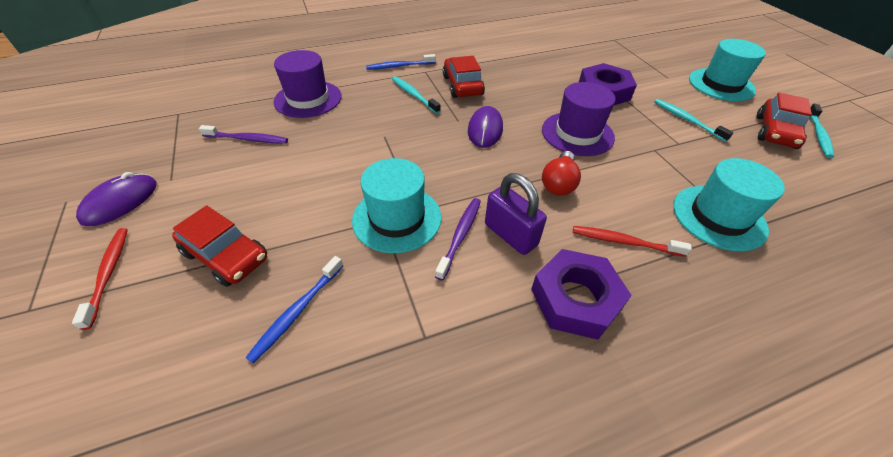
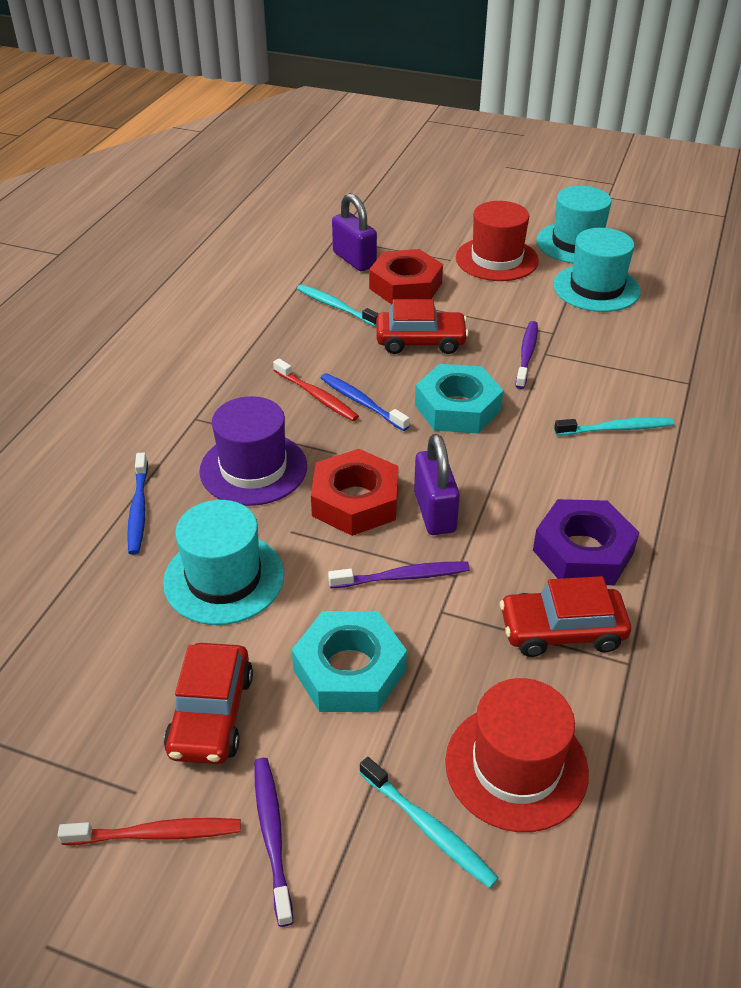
purple hat: [273,50,342,118] [542,82,616,156] = 2 -> [199,396,307,506] = 1
purple mouse: [76,172,157,226] [468,106,503,148] = 2 -> none = 0
purple nut: [531,249,632,340] [579,63,637,105] = 2 -> [533,499,639,585] = 1
purple padlock: [485,173,547,255] = 1 -> [332,193,377,271] [414,434,460,535] = 2
purple toothbrush: [199,125,288,144] [435,198,481,280] = 2 -> [254,758,294,927] [328,562,470,588] [515,321,538,389] = 3
red hat: none = 0 -> [445,678,589,832] [456,201,539,281] = 2
red light bulb: [542,151,581,196] = 1 -> none = 0
red nut: none = 0 -> [311,449,399,536] [369,249,443,304] = 2
turquoise nut: none = 0 -> [292,611,407,712] [415,364,503,434] = 2

